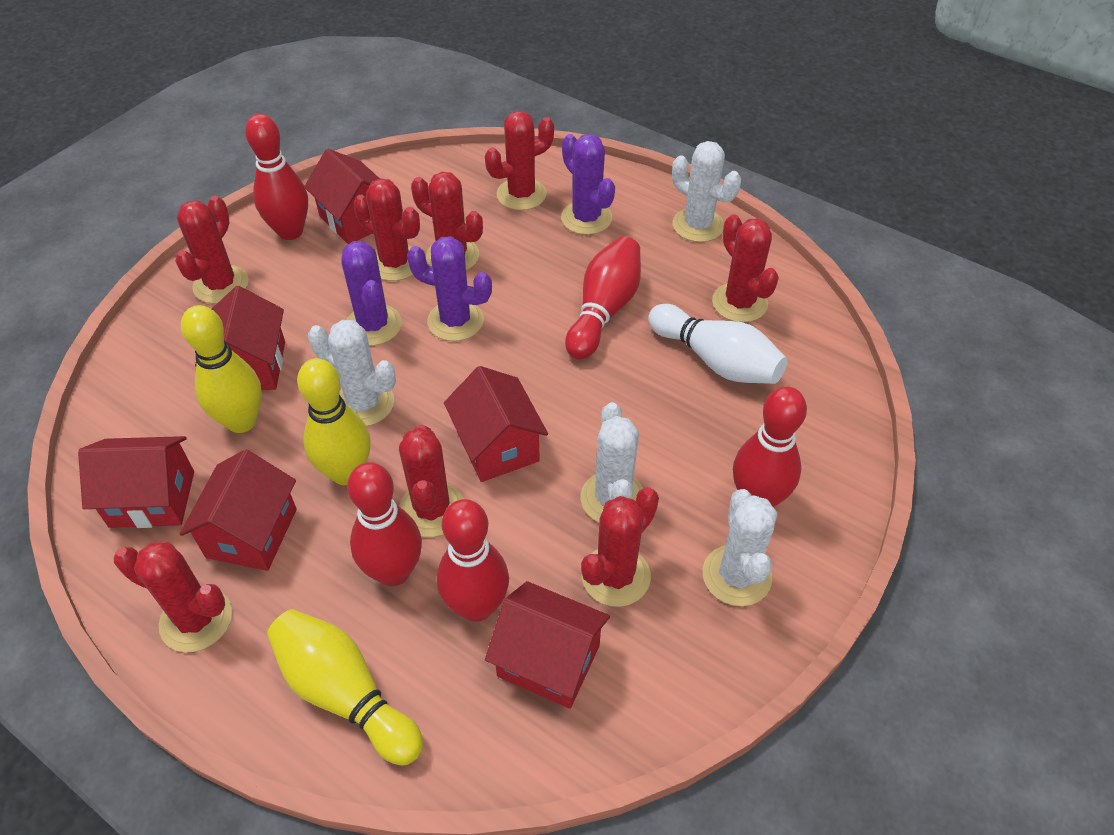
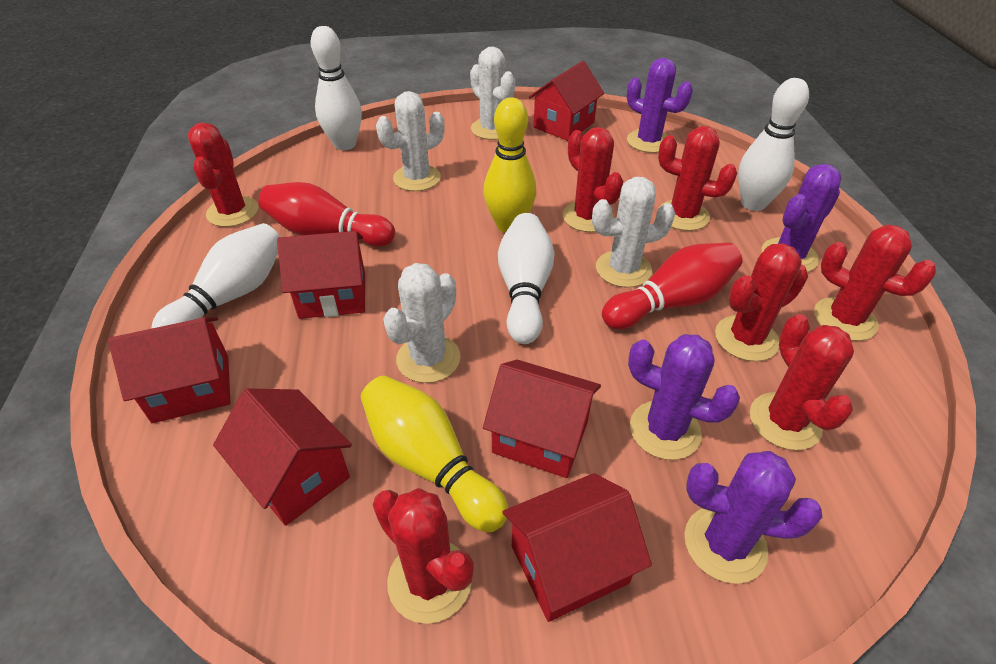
purple cactus: [341,241,402,346] [407,236,492,341] [561,134,615,235] = 3 -> [627,58,693,153] [628,334,740,460] [684,451,822,584] [762,164,842,272] = 4
red bowling pin: [245,114,308,240] [347,462,422,586] [437,499,509,622] [565,236,641,360] [733,386,807,507] = 5 -> [259,182,395,247] [602,243,742,330] = 2
red cactus: [114,542,232,652] [175,196,249,304] [354,178,420,281] [399,424,463,537] [411,172,483,271] [485,111,554,210] [581,487,659,607] [712,214,779,322] = 8 -> [188,123,258,227] [373,488,474,624] [563,127,623,232] [658,126,737,231] [715,243,808,361] [750,314,854,450] [814,224,936,341] = 7
white bowling pin: [648,304,787,384] = 1 -> [151,223,280,328] [311,26,362,150] [498,213,555,344] [738,78,809,211] = 4
yellow bowling pin: [181,305,262,433] [267,609,423,766] [297,358,371,485] = 3 -> [361,376,508,532] [484,97,536,233] = 2

